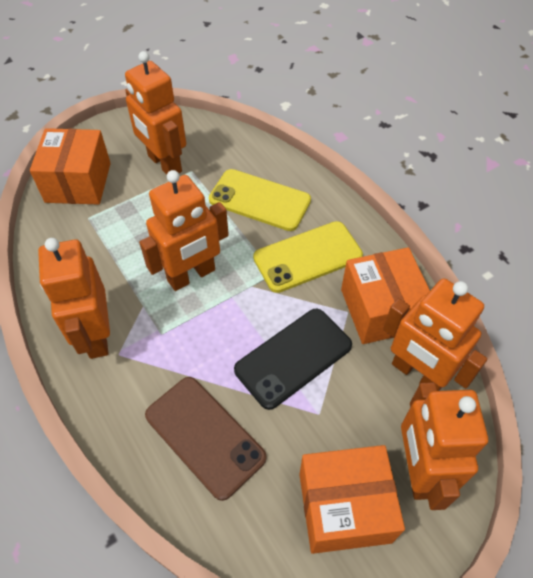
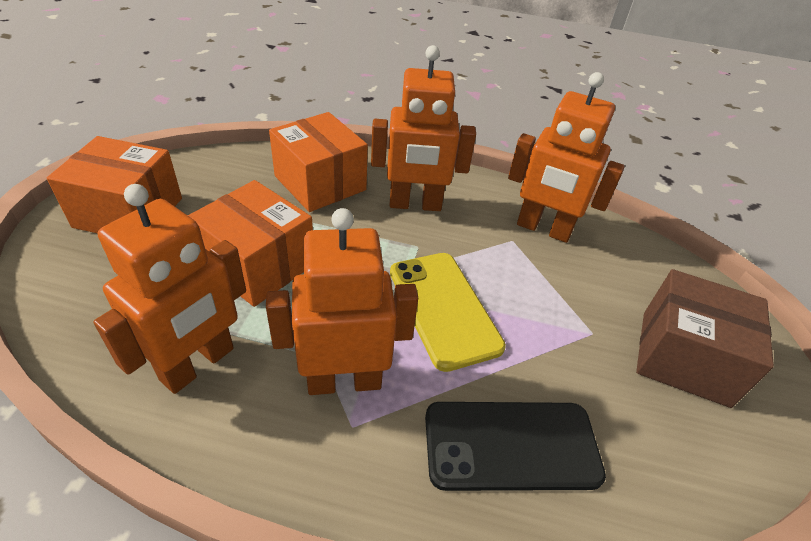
brown box: none = 0 -> [636,269,774,408] = 1
brown phone: [145,377,266,501] = 1 -> none = 0
orange robot: [38,238,110,359] [125,51,186,175] [139,170,229,291] [383,278,487,391] [401,382,488,510] = 5 -> [93,184,246,394] [266,208,418,395] [371,45,476,211] [508,72,625,243] = 4
yellow phone: [209,169,311,231] [253,221,363,293] = 2 -> [390,253,506,372] = 1

